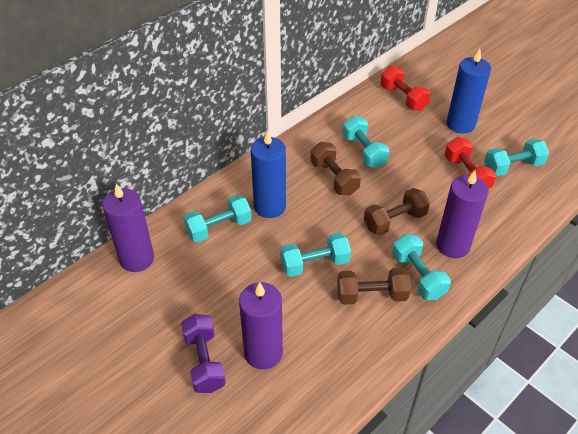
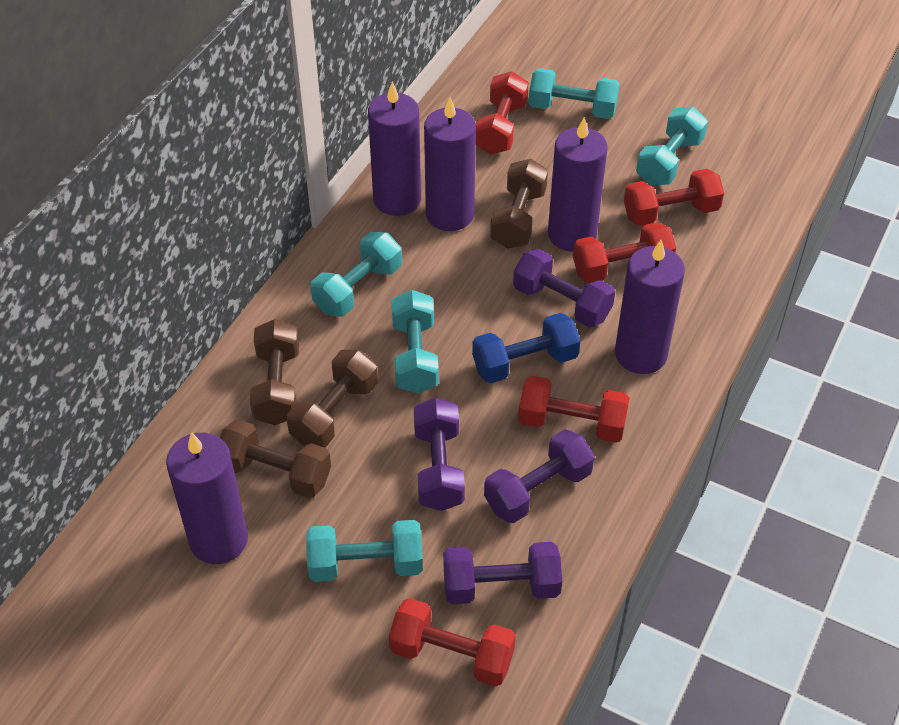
blue candle: [251,130,286,218] [447,49,491,134] = 2 -> none = 0
blue dumbbell: none = 0 -> [472,313,581,383] = 1
brown dumbbell: [310,142,361,195] [337,268,411,305] [364,188,430,235] = 3 -> [220,419,331,498] [250,319,299,425] [287,349,378,448] [490,159,548,249] = 4
purple candle: [102,184,154,272] [239,282,283,370] [436,170,489,258] = 3 -> [166,432,248,564] [368,82,421,216] [424,97,476,231] [548,117,608,252] [615,240,685,374] = 5
purple dumbbell: [181,314,226,393] = 1 -> [414,397,465,511] [443,542,562,604] [484,429,595,523] [513,249,615,328] = 4
red dumbbell: [380,66,431,111] [445,137,496,189] = 2 -> [389,598,516,687] [476,71,528,155] [518,375,630,443] [573,222,676,283] [624,169,724,226] = 5

